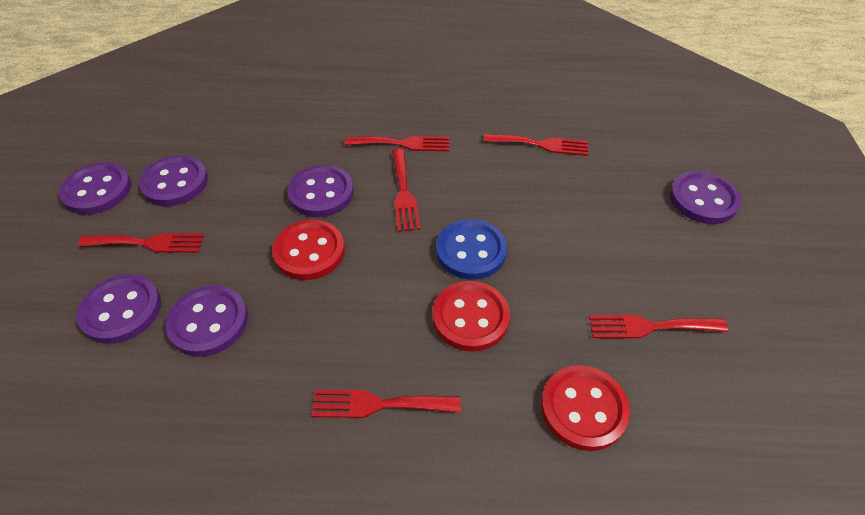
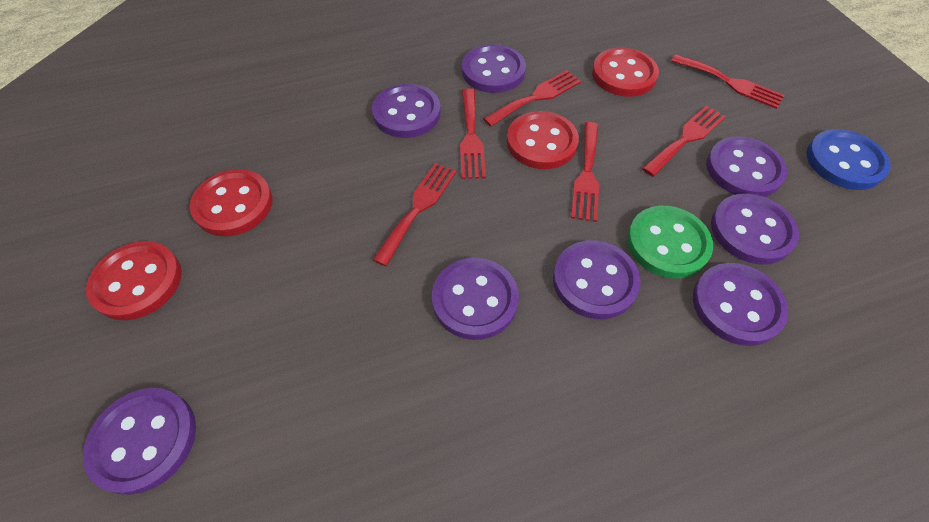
green button: none = 0 -> [627,206,713,279] = 1
purple button: [59,163,132,215] [76,274,161,344] [139,155,208,206] [165,285,248,357] [287,165,354,217] [670,171,741,224] = 6 -> [83,388,196,495] [372,84,441,138] [432,258,519,340] [462,44,526,93] [553,240,641,319] [693,263,788,346] [706,136,787,197] [711,193,799,264] = 8
red button: [272,219,345,280] [433,281,510,352] [541,365,630,451] = 3 -> [86,241,182,320] [190,169,273,236] [507,111,579,169] [592,47,659,97] = 4

